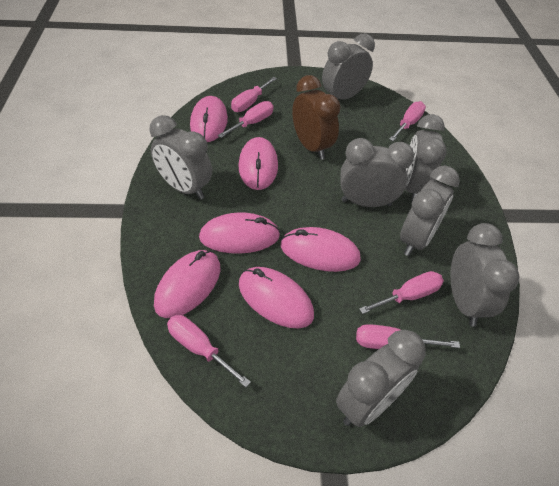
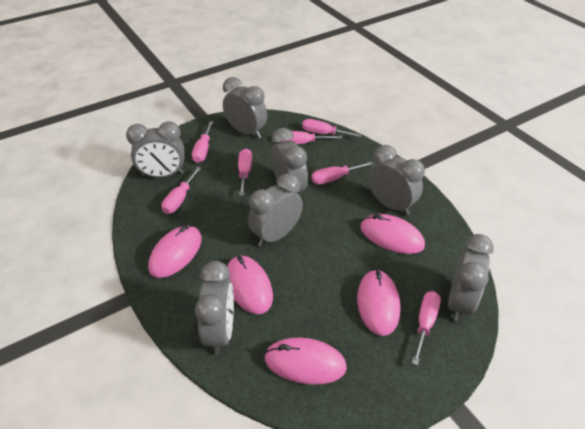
brown clock: [292,75,341,160] = 1 -> none = 0
pink mouse: [154,250,220,318] [190,96,228,142] [199,212,280,254] [239,137,278,190] [239,267,314,328] [281,227,361,272] = 6 -> [148,225,201,278] [227,255,273,314] [264,337,347,385] [357,269,400,336] [360,214,425,254] = 5
pink screwdriver: [167,315,251,387] [218,101,274,138] [231,77,277,112] [356,324,460,349] [359,271,444,314] [389,101,426,141] = 6 -> [162,167,201,214] [192,121,213,163] [238,149,252,196] [281,131,342,144] [302,119,362,137] [311,161,373,184] [412,291,441,366] = 7

